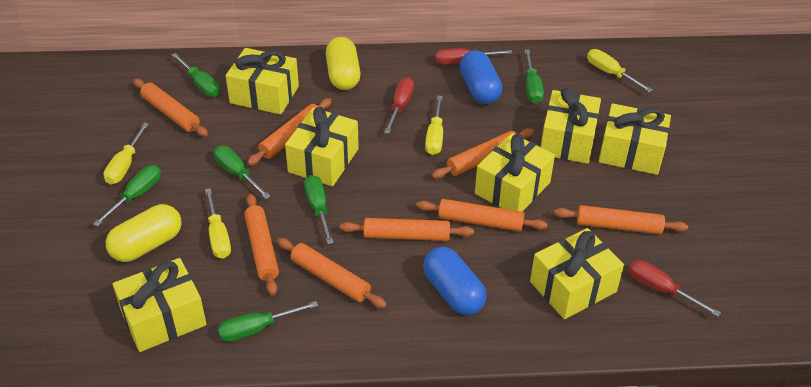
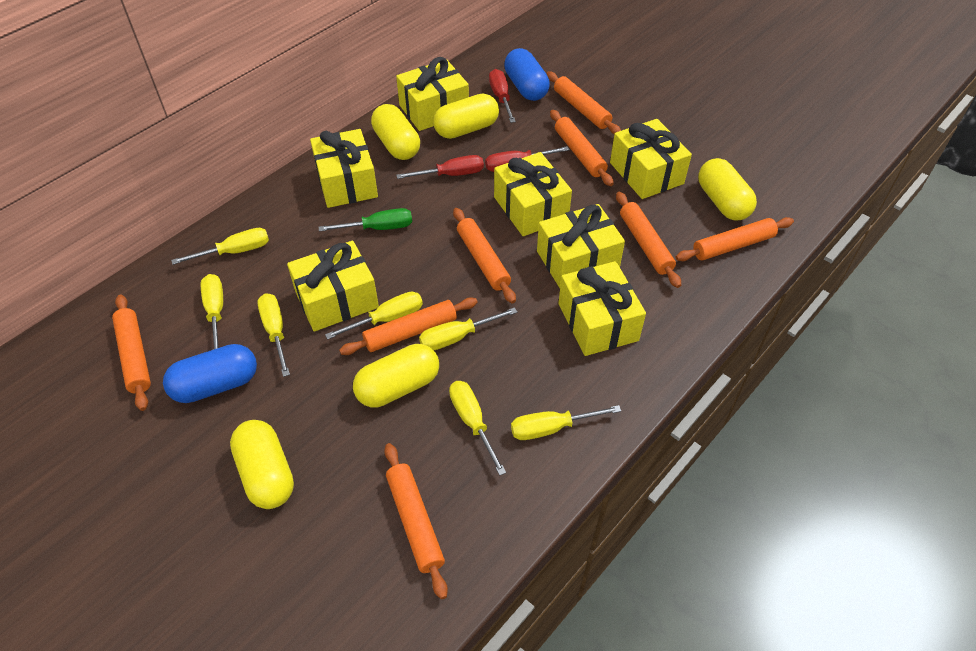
green screwdriver: [93,165,161,227] [171,53,220,97] [214,146,271,199] [218,301,318,342] [304,175,334,244] [525,50,544,103] = 6 -> [319,208,412,231] = 1
yellow capsule: [106,204,182,262] [326,37,360,90] = 2 -> [230,420,294,509] [353,344,439,408] [371,104,420,160] [433,94,499,139] [698,158,757,221] = 5
yellow screwdriver: [104,122,149,185] [205,188,231,259] [425,96,443,155] [587,49,652,92] = 4 -> [171,228,269,265] [201,274,223,350] [257,293,290,377] [325,292,423,340] [419,307,517,350] [449,381,506,475] [511,405,621,440] = 7

